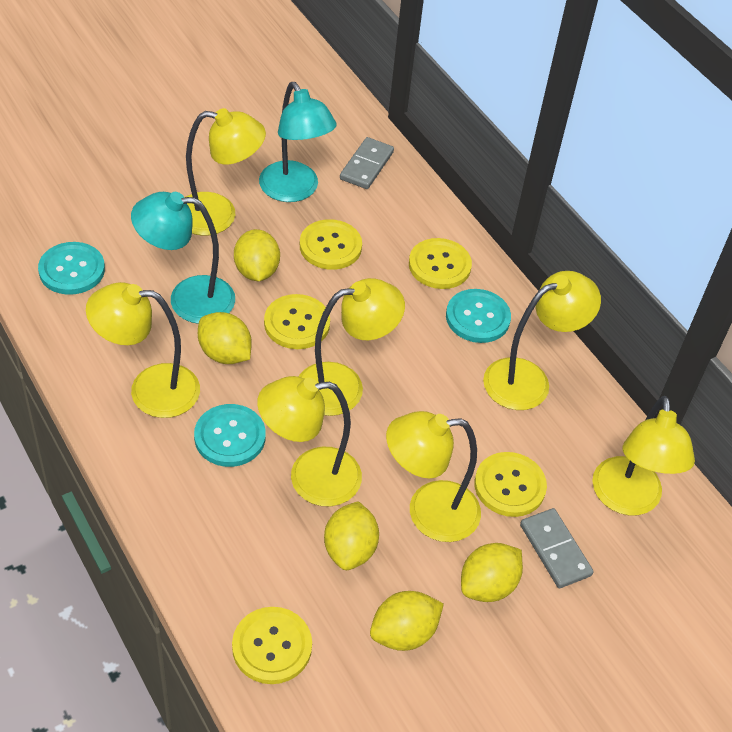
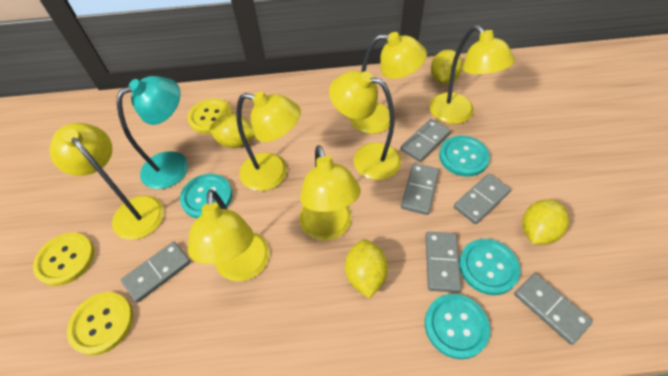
grey domino: [340,137,394,189] [520,508,594,588] = 2 -> [121,242,191,303] [401,119,451,162] [401,163,439,215] [425,232,462,293] [454,174,511,224] [514,273,593,345] = 6
turquoise button: [38,242,105,295] [194,404,266,467] [446,289,511,343] = 3 -> [180,174,232,218] [425,294,490,359] [439,135,490,177] [459,239,520,295] = 4
turquoise lamp: [131,192,235,324] [259,82,337,202] = 2 -> [117,76,188,189] = 1
yellow button: [232,607,312,684] [264,294,330,349] [300,219,362,270] [409,238,472,289] [474,452,547,517] = 5 -> [33,233,94,286] [67,292,133,355] [187,99,233,134] = 3
yellow lemon: [198,312,251,364] [234,229,280,281] [324,501,379,570] [370,591,444,651] [461,543,523,602] = 5 -> [209,114,255,148] [345,239,388,298] [431,50,463,84] [522,199,569,245] = 4

